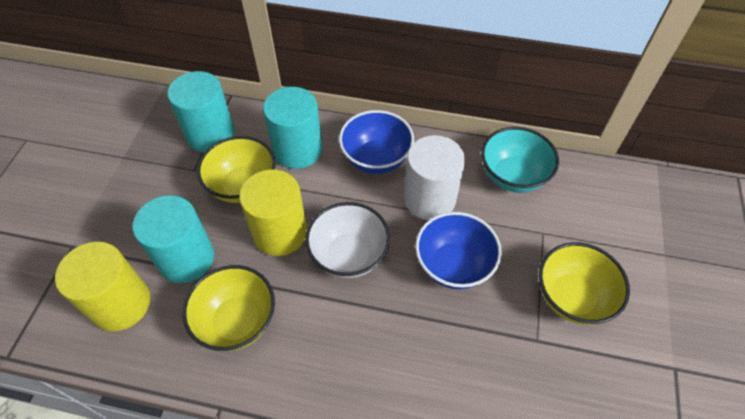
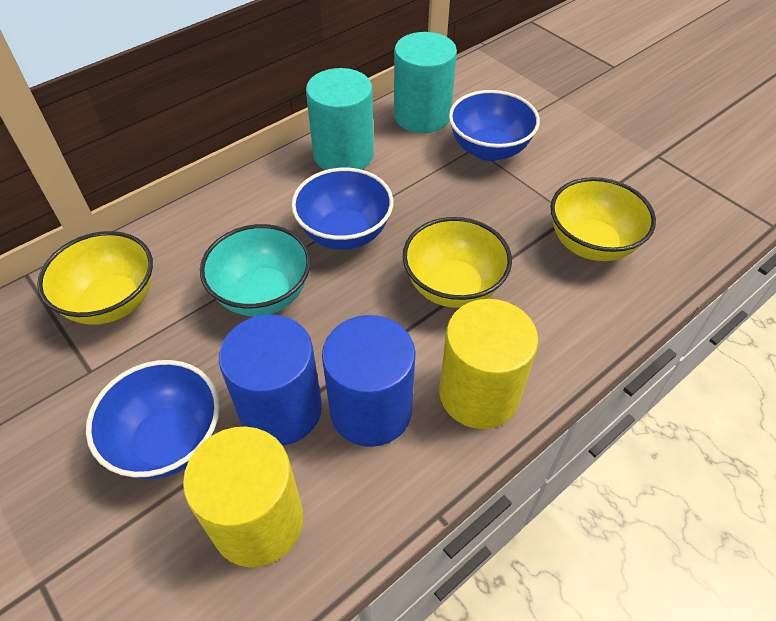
blue bowl: [339,110,414,174] [415,212,502,289] = 2 -> [86,360,220,479] [291,168,393,250] [449,90,540,161] = 3
blue cylinder: none = 0 -> [219,314,322,445] [322,315,416,447] = 2
turquoise cylinder: [132,195,214,283] [167,71,235,152] [263,87,322,169] = 3 -> [306,68,374,170] [394,32,457,133] = 2
white bowl: [305,202,390,278] = 1 -> none = 0
white cylinder: [404,135,465,220] = 1 -> none = 0

